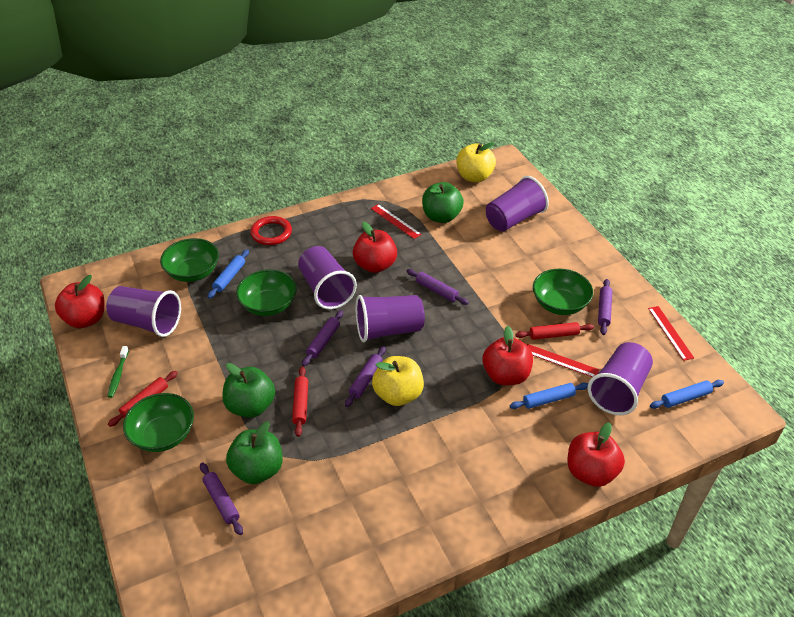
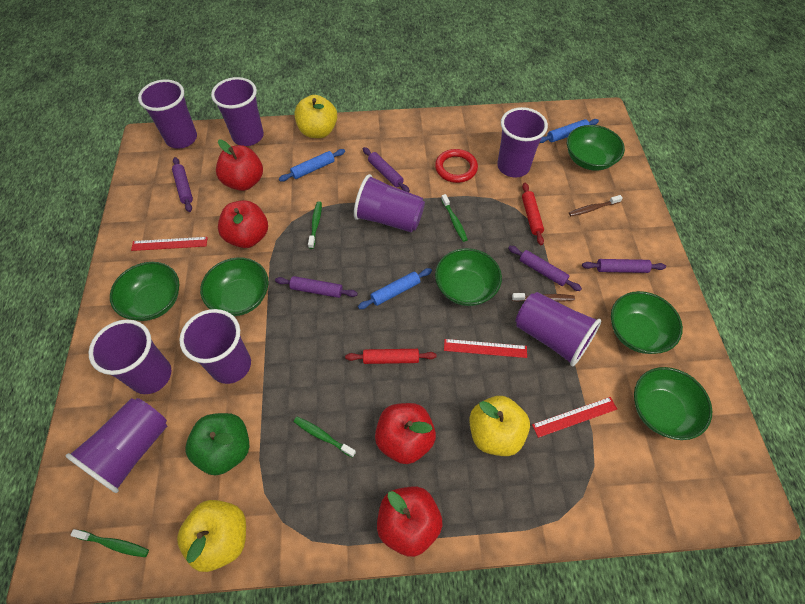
brown toothbrush: none = 0 -> [512,293,575,302] [569,195,622,216] = 2
green apple: [222,363,275,418] [226,421,283,484] [422,182,464,223] = 3 -> [186,413,249,475] = 1
green bowl: [123,393,194,452] [160,238,219,282] [236,270,297,316] [533,269,593,315] = 4 -> [110,262,179,321] [200,257,269,316] [435,248,502,306] [567,125,625,171] [611,291,683,354] [634,367,712,440] = 6
green toothbrush: [107,346,129,398] = 1 -> [70,529,149,557] [293,417,356,458] [308,201,322,249] [441,194,468,242] = 4
purple cup: [106,286,181,337] [298,246,357,310] [356,295,425,342] [486,176,549,232] [588,342,653,415] = 5 -> [66,398,167,493] [89,319,172,394] [138,79,197,149] [179,309,251,384] [211,77,264,146] [354,174,425,233] [497,107,548,178] [516,292,601,367] = 8
red rolling pin: [108,371,178,427] [292,366,308,437] [515,322,594,340] = 3 -> [345,349,437,364] [522,183,544,245] = 2
yellow apple: [372,356,424,406] [456,142,496,182] = 2 -> [177,500,246,572] [294,95,337,138] [469,396,530,456] = 3

